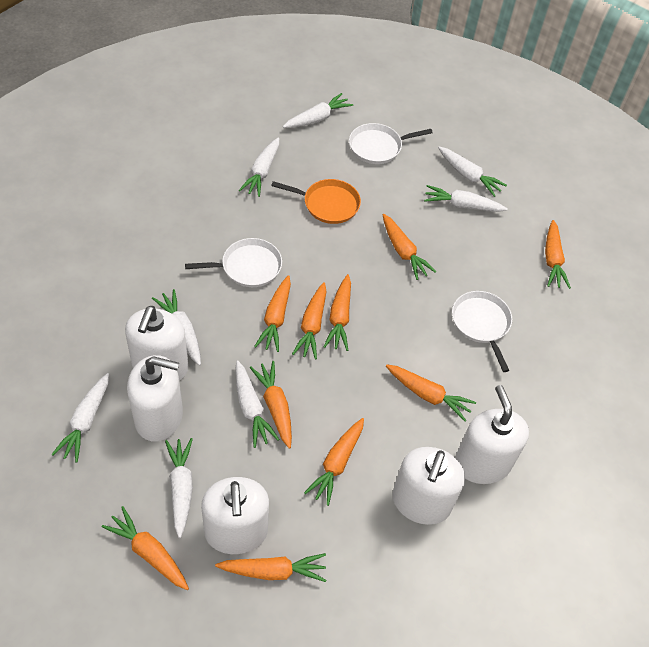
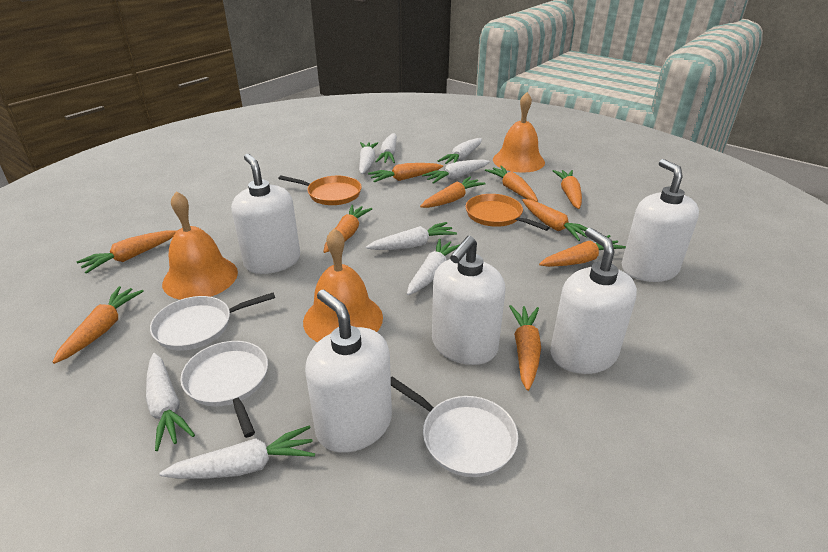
orange bell: none = 0 -> [162,191,238,300] [303,228,383,342] [493,92,545,173] = 3
orange pan: [271,179,361,224] = 1 -> [278,176,362,205] [466,194,550,231] = 2

